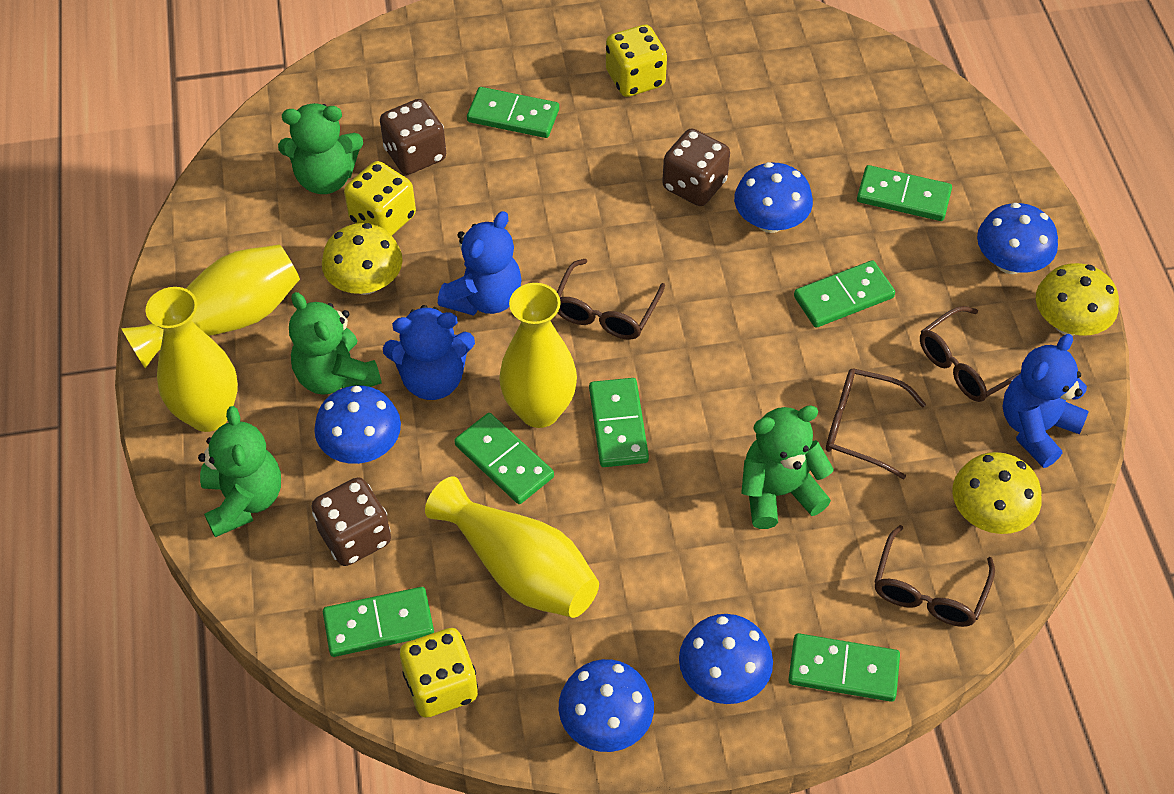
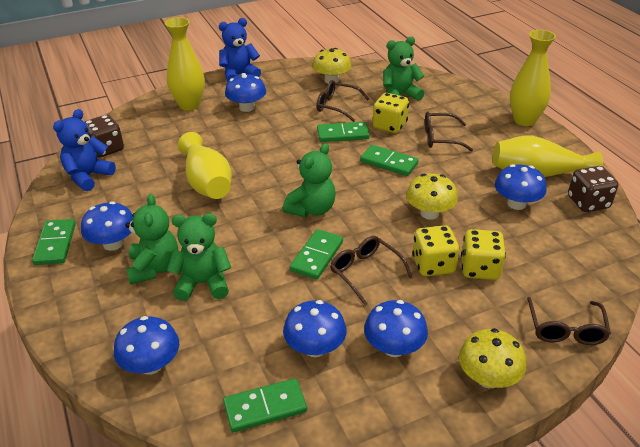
blue mushroom: [314,385,401,464] [559,659,654,752] [679,614,773,704] [734,162,813,233] [977,203,1058,274] = 5 -> [81,201,133,251] [114,316,179,375] [225,73,266,112] [283,300,347,357] [364,300,428,357] [495,164,547,210] = 6
blue teddy bear: [383,305,475,400] [438,211,522,316] [1003,334,1089,468] = 3 -> [53,109,116,191] [219,18,261,83] = 2
brown dice: [312,477,391,566] [380,99,446,175] [662,129,730,206] = 3 -> [84,115,124,158] [568,166,618,212] = 2
green domino: [323,587,434,657] [454,413,554,504] [467,87,559,138] [589,378,649,467] [788,633,900,702] [794,260,895,328] [857,165,952,221] = 7 -> [32,219,76,265] [223,378,307,432] [290,229,343,280] [317,122,370,142] [360,145,418,176] = 5

